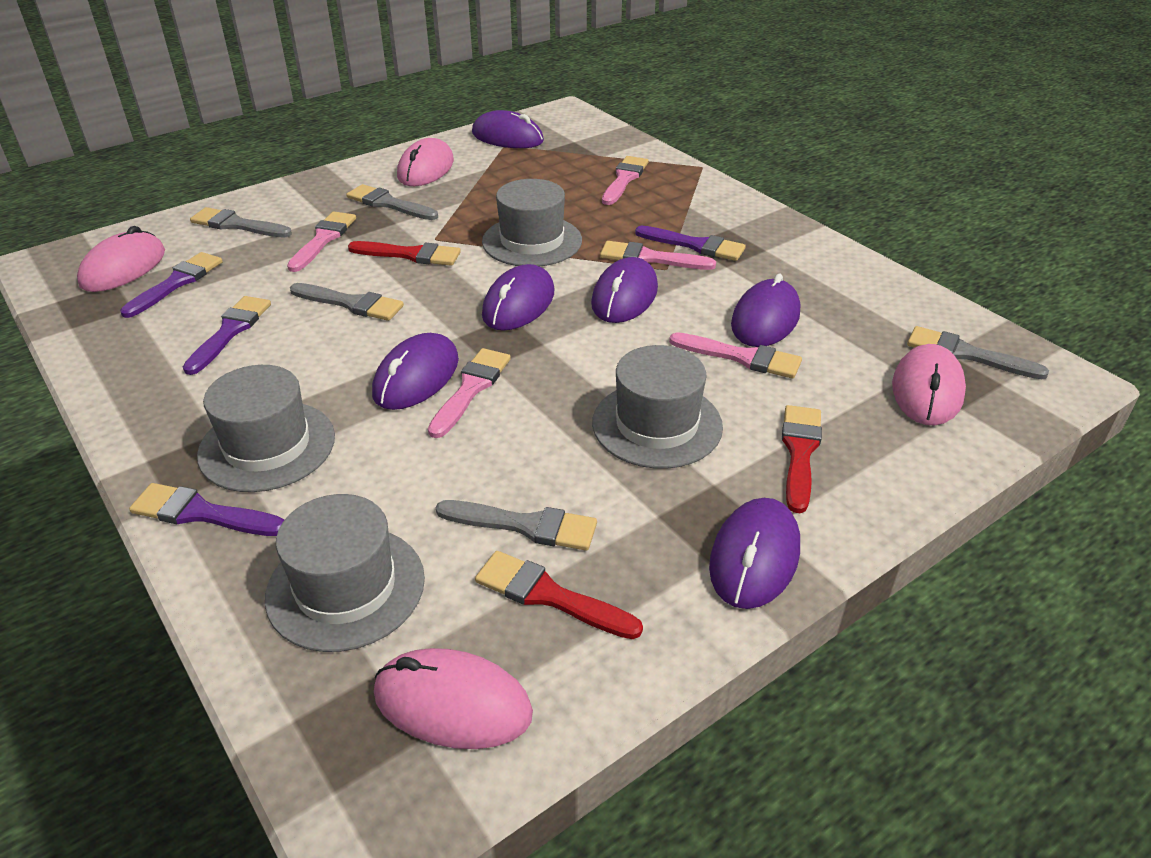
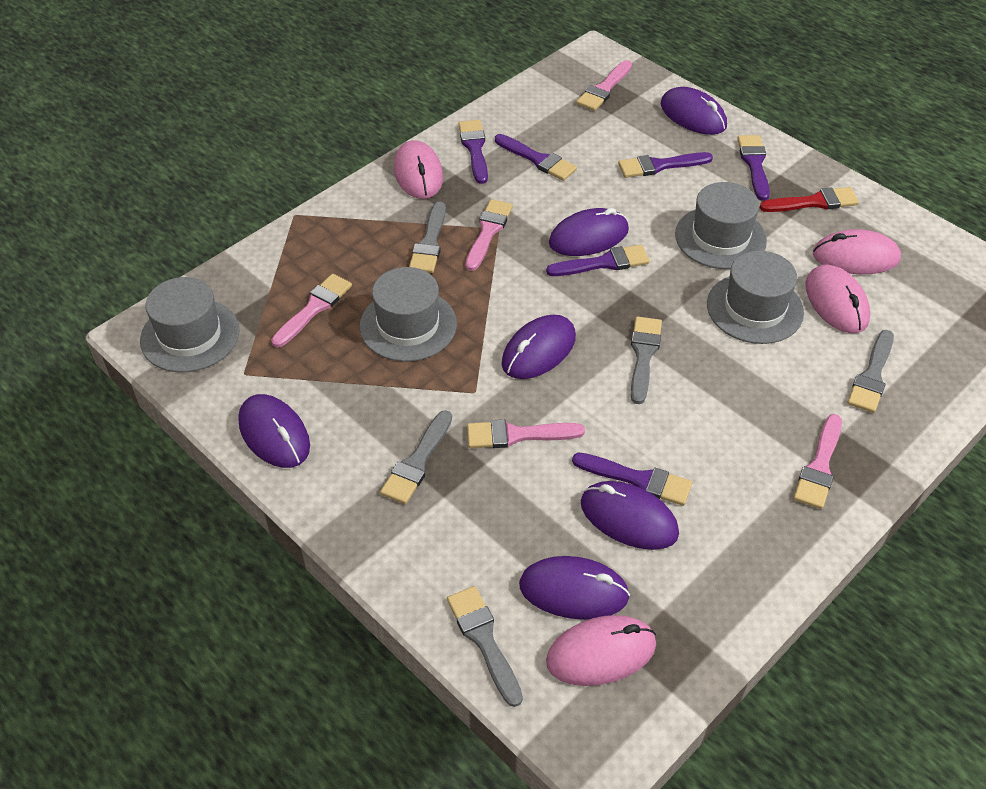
purple brush: [120,252,223,318] [129,483,284,536] [183,296,271,375] [635,226,746,261] = 4 -> [458,120,488,184] [495,134,577,181] [546,245,650,276] [572,453,692,506] [618,152,713,178] [737,135,770,201] = 6
red brush: [348,241,461,266] [475,551,643,639] [782,405,822,513] = 3 -> [760,187,859,212] = 1

